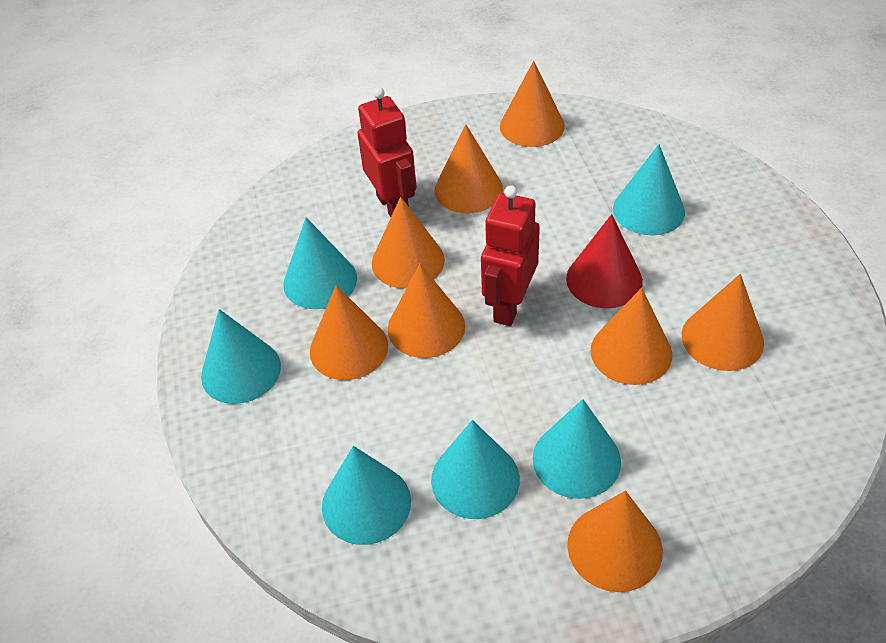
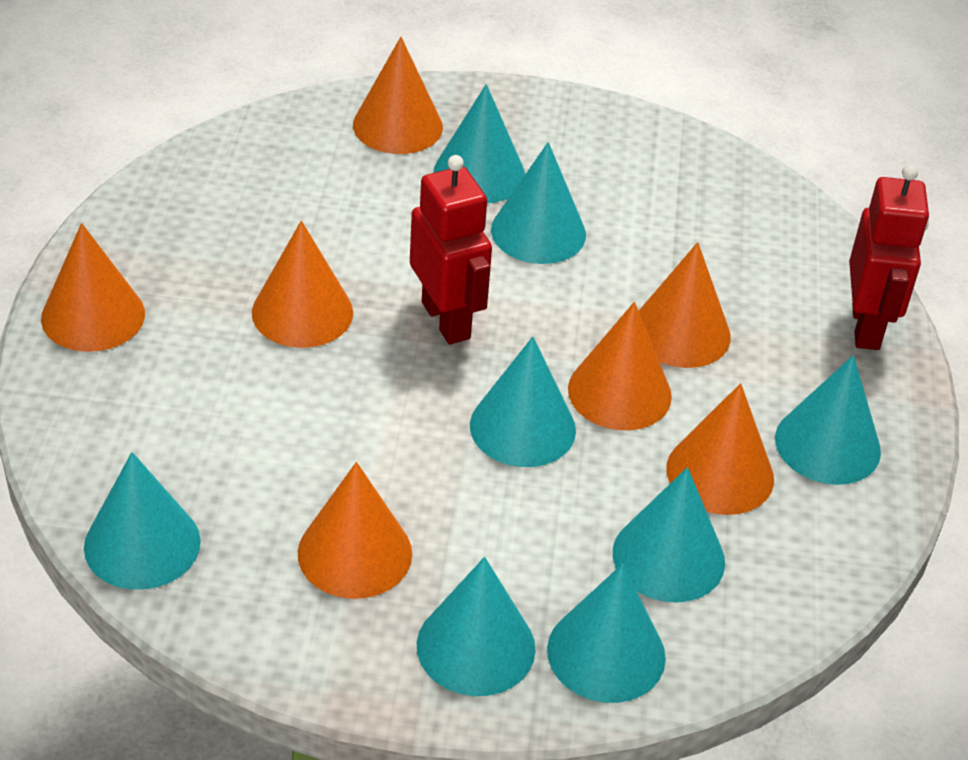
orange cone: [310,285,388,380] [372,197,445,289] [388,264,465,358] [435,124,503,213] [500,61,565,147] [567,491,663,592] [591,288,672,385] [682,274,764,371] = 8 -> [41,223,145,352] [252,221,353,348] [298,462,412,599] [353,37,443,154] [568,302,672,430] [639,242,731,368] [666,383,774,515] = 7
red cone: [566,214,643,308] = 1 -> none = 0
turquoise cone: [201,309,281,404] [283,217,357,309] [322,446,411,545] [431,420,520,519] [532,399,621,499] [613,144,685,236] = 6 -> [84,452,201,590] [417,557,536,696] [434,84,525,203] [470,336,576,467] [491,142,586,264] [547,564,666,703] [613,467,725,603] [775,355,881,485] = 8

